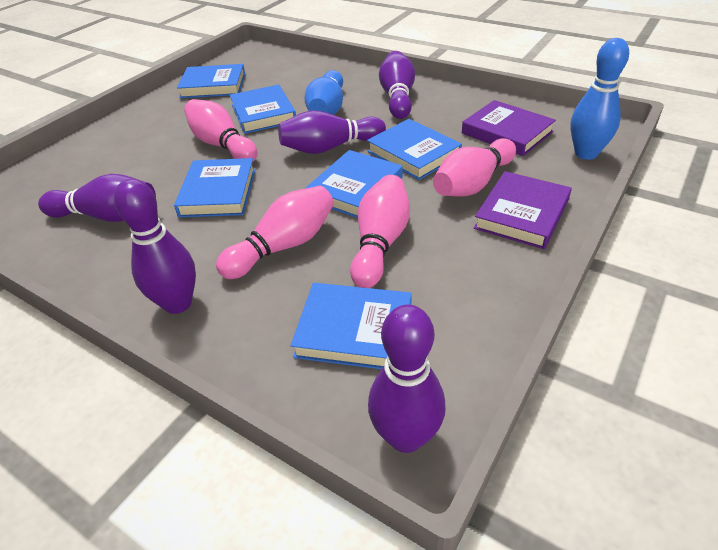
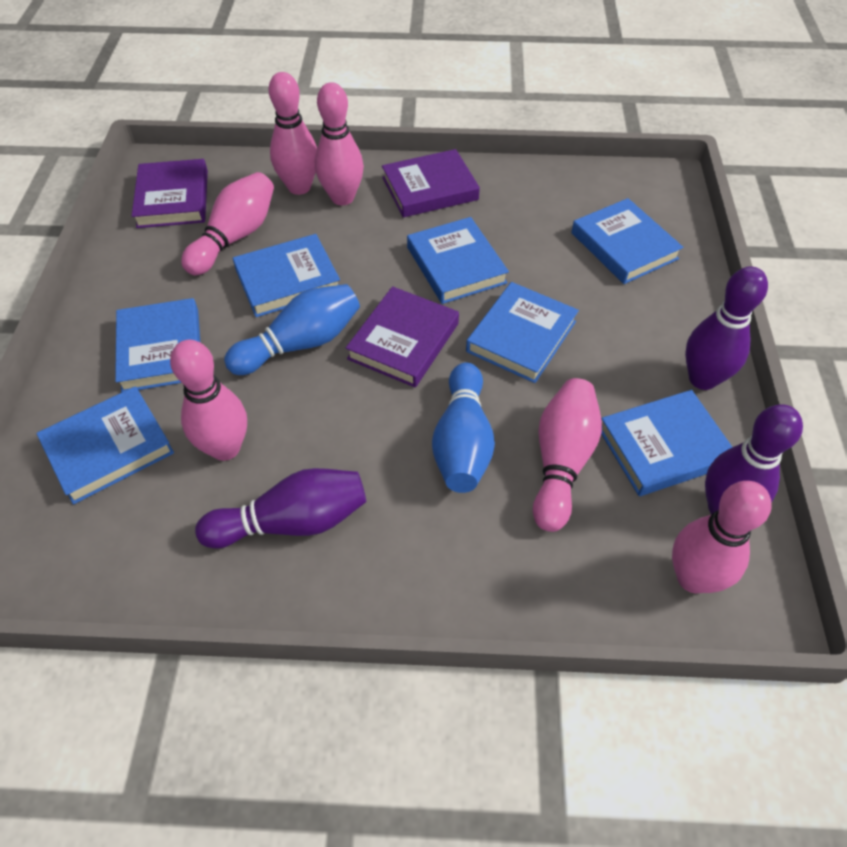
blue book: [174,158,255,217] [177,64,245,98] [230,85,296,134] [291,283,412,369] [306,150,402,218] [367,119,462,180] = 6 -> [36,386,174,504] [115,298,200,393] [233,234,340,317] [407,217,509,304] [466,282,579,383] [571,198,683,284] [601,390,732,496] = 7
pink bowling pin: [184,99,257,161] [216,186,334,279] [350,175,410,288] [433,138,516,197] = 4 -> [170,340,247,461] [181,172,274,275] [269,72,317,195] [315,82,364,205] [533,378,602,532] [672,481,772,593] = 6
purple book: [462,100,556,156] [474,171,572,249] = 2 -> [132,159,208,228] [346,286,459,387] [382,149,480,218] = 3
purple bowling pin: [38,174,156,222] [114,179,196,314] [278,110,386,154] [368,304,446,453] [379,51,415,119] = 5 -> [195,468,366,548] [685,266,768,390] [705,404,803,514] = 3

